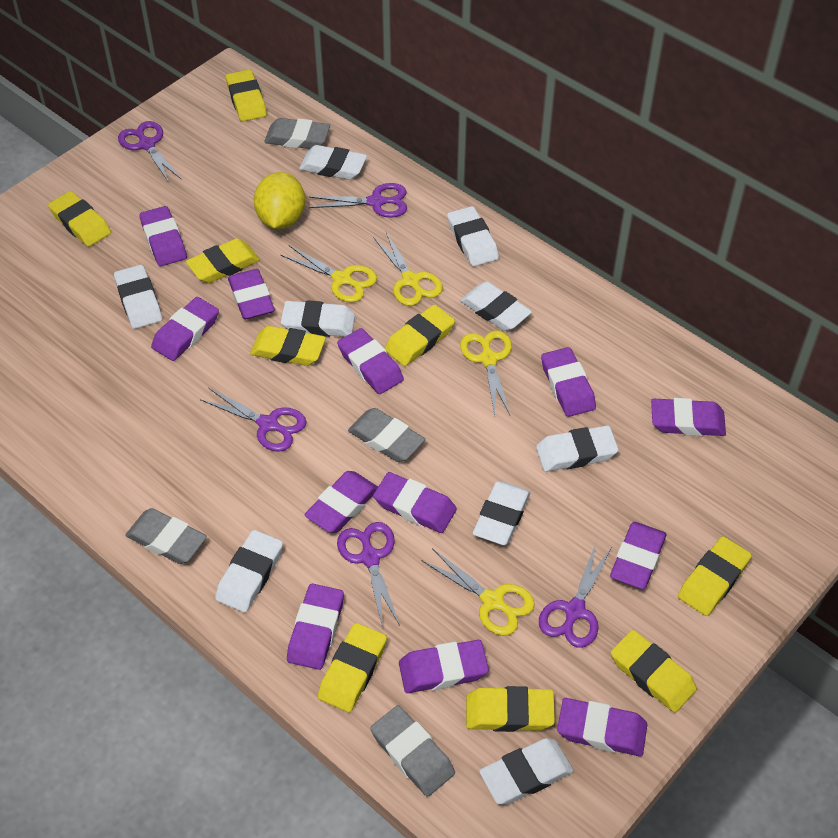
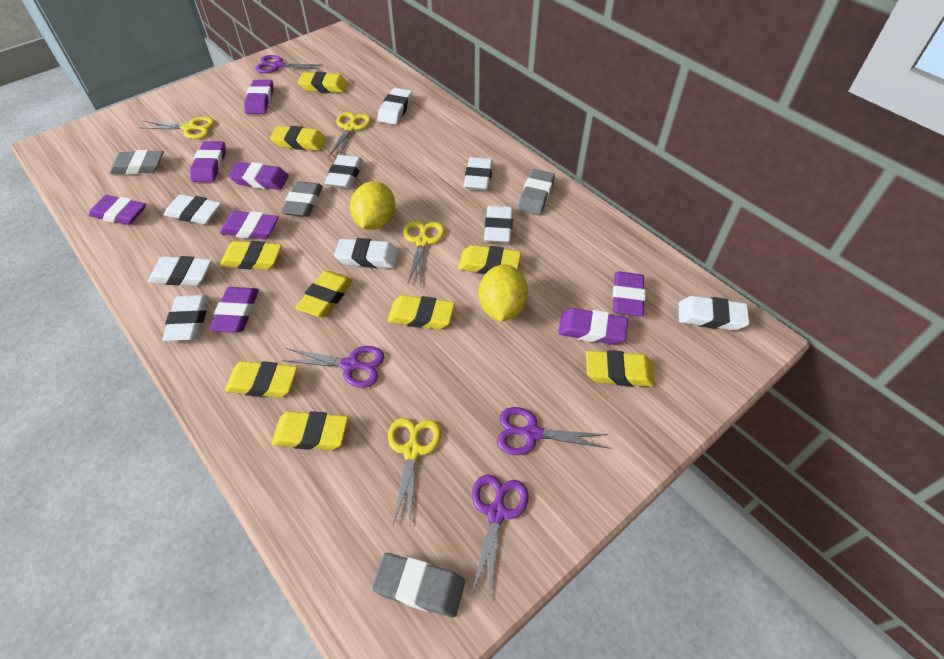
purple eraser: [140,206,187,266] [151,297,219,361] [228,269,275,319] [287,584,344,670] [304,471,378,533] [337,328,404,394] [373,472,457,533] [399,640,489,693] [541,347,596,417] [557,698,647,756] [610,522,666,589] [651,398,726,436] = 12 -> [89,195,146,225] [190,141,226,182] [209,287,259,332] [220,211,279,239] [228,162,289,190] [244,80,274,114] [558,308,628,345] [613,271,645,316] = 8
purple scissors: [118,121,182,183] [200,388,307,452] [309,183,407,218] [337,522,400,628] [539,543,612,648] = 5 -> [256,55,323,73] [282,346,385,388] [471,474,529,599] [497,407,608,455] = 4
yellow lemon: [254,172,305,229] = 1 -> [350,181,396,230] [479,264,528,322] = 2

